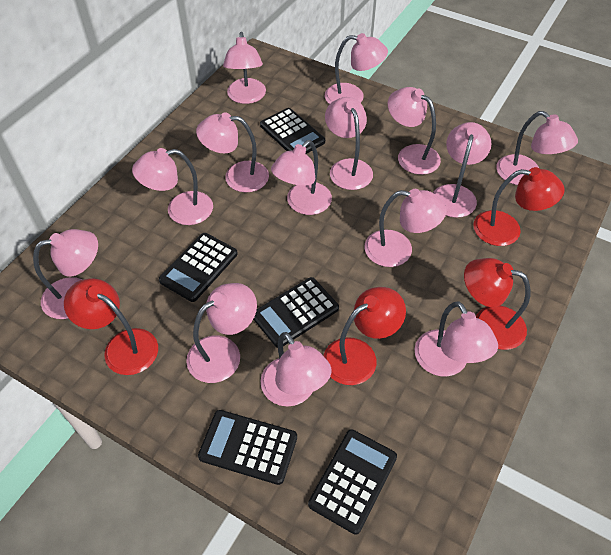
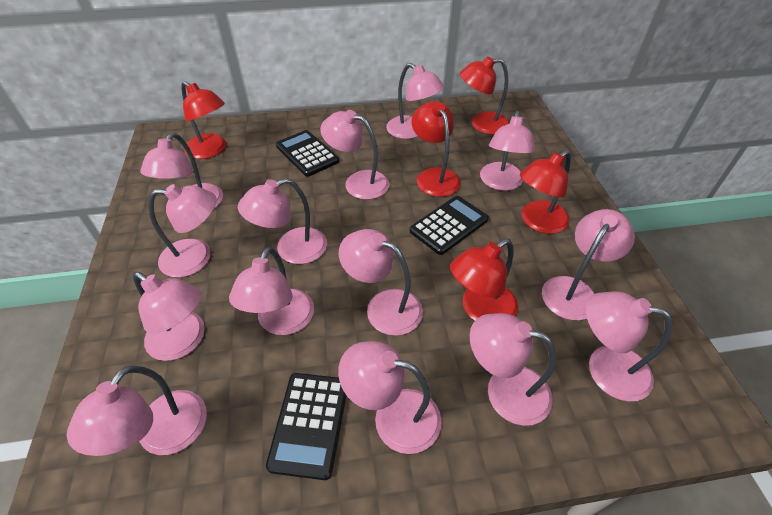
black calculator: [159,233,238,302] [198,410,297,485] [253,277,339,348] [260,108,325,154] [308,429,397,535] = 5 -> [266,373,347,480] [276,130,339,177] [410,196,489,255] = 3
red lamp: [64,278,158,375] [323,287,406,385] [464,258,530,350] [473,167,565,246] = 4 -> [181,81,226,159] [412,101,461,197] [450,239,518,321] [460,57,510,135] [520,150,571,234] = 5

